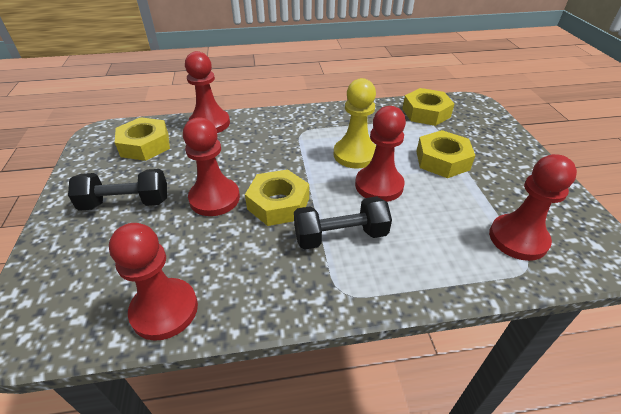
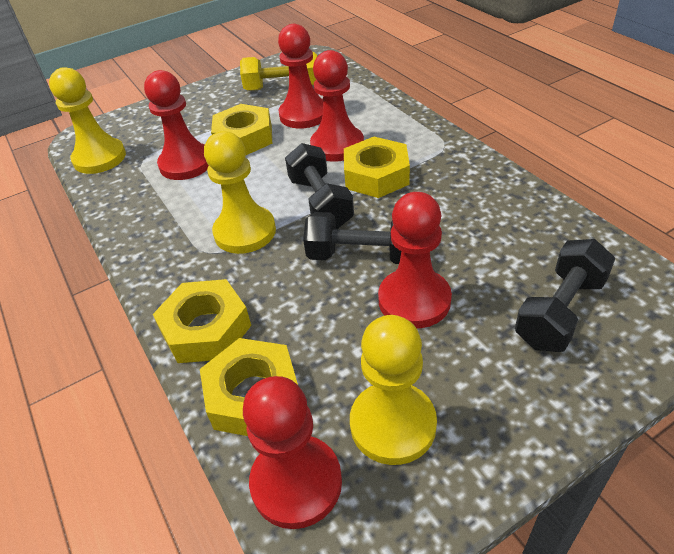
black dumbbell: [68,169,167,211] [294,196,392,249] = 2 -> [285,143,354,229] [303,212,401,264] [515,239,616,352] = 3
yellow dumbbell: none = 0 -> [240,52,318,91] = 1
yellow pawn: [334,78,376,169] = 1 -> [49,67,126,174] [204,131,276,254] [350,315,437,465] = 3

